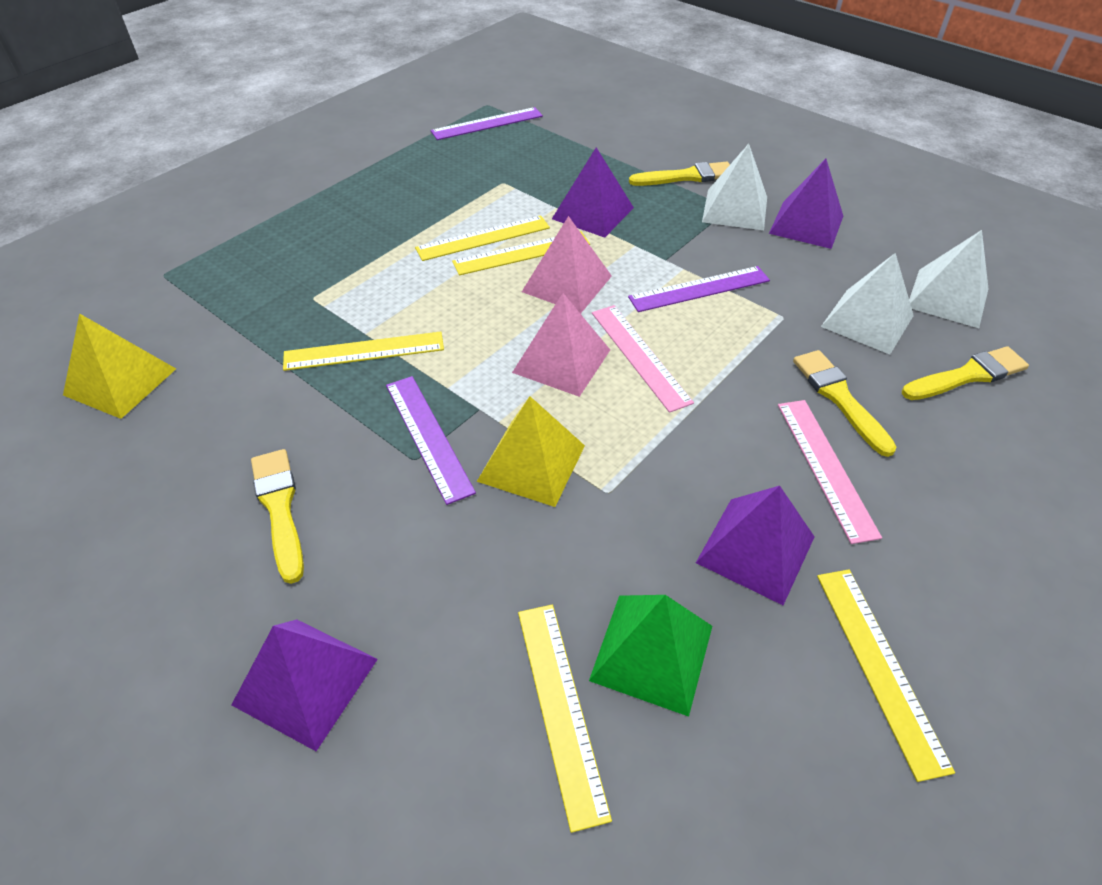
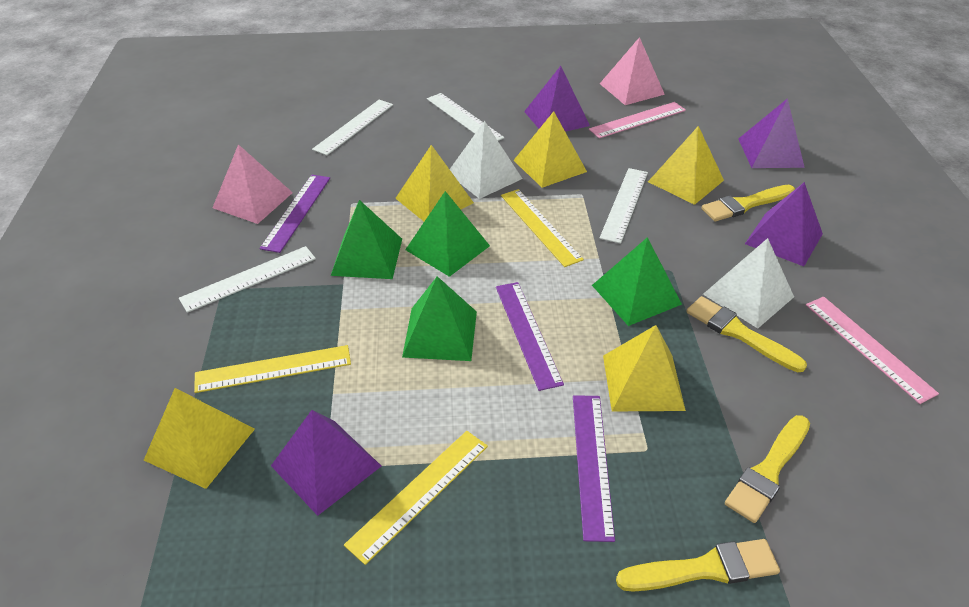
green pyramid: [589,595,712,717] = 1 -> [331,200,402,279] [402,276,477,361] [405,191,490,277] [592,237,682,326] = 4
white pyramid: [702,144,767,230] [821,253,914,354] [909,230,989,328] = 3 -> [450,121,522,199] [703,238,794,328] = 2
white ruler: none = 0 -> [179,246,316,313] [312,100,393,155] [427,93,504,141] [599,168,648,244] = 4
yellow pyramid: [63,313,176,419] [477,396,585,507] = 2 -> [144,388,255,489] [395,145,474,221] [513,111,587,188] [603,325,686,411] [648,126,724,205] = 5
yellow ruler: [283,332,444,371] [415,215,550,261] [452,231,590,275] [518,605,612,833] [817,569,955,782] = 5 -> [194,345,351,393] [344,431,488,565] [501,189,584,267] = 3

